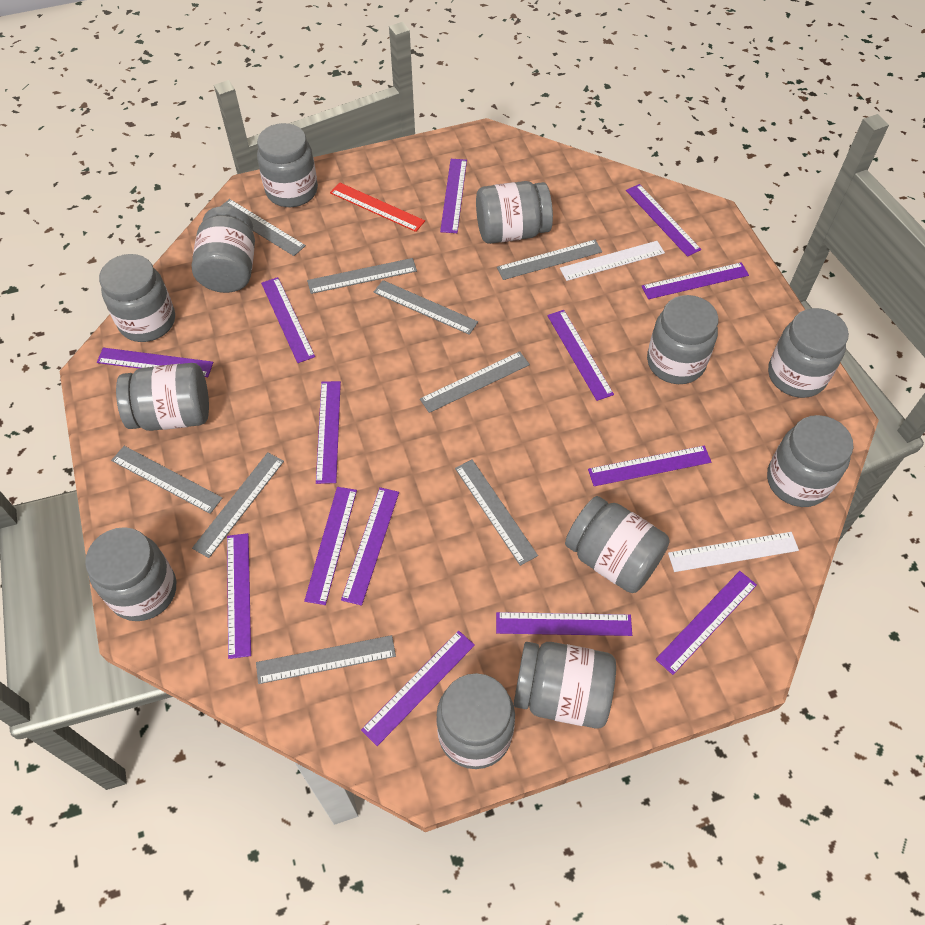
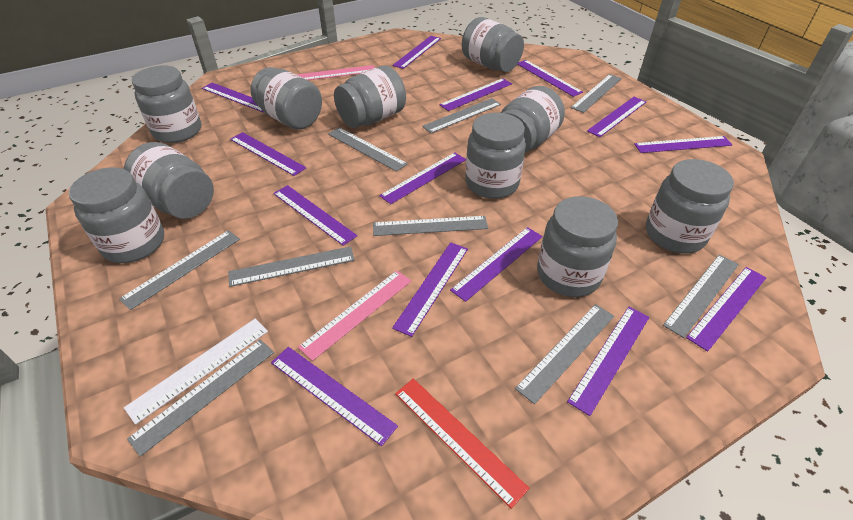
grey jar: [85,527,176,621] [99,254,175,342] [116,363,209,431] [192,206,255,293] [257,123,318,207] [436,673,515,769] [476,181,553,244] [514,642,616,729] [565,496,670,593] [647,295,718,384] [767,415,853,507] [768,308,849,398] = 12 -> [69,167,164,263] [124,142,214,219] [132,65,201,143] [251,67,322,130] [334,65,406,128] [462,17,524,72] [465,113,526,199] [501,86,565,153] [537,196,618,297] [646,159,734,253] = 10
pink ruler: none = 0 -> [296,65,375,80] [298,271,411,361] = 2
white ruler: [560,241,665,281] [668,532,799,572] = 2 -> [124,319,268,425] = 1

